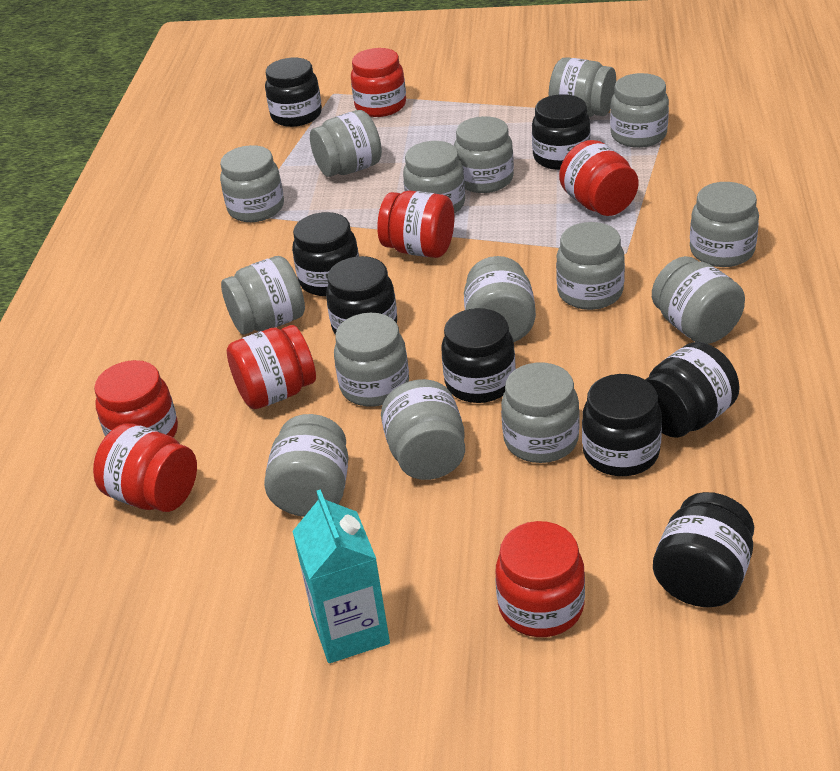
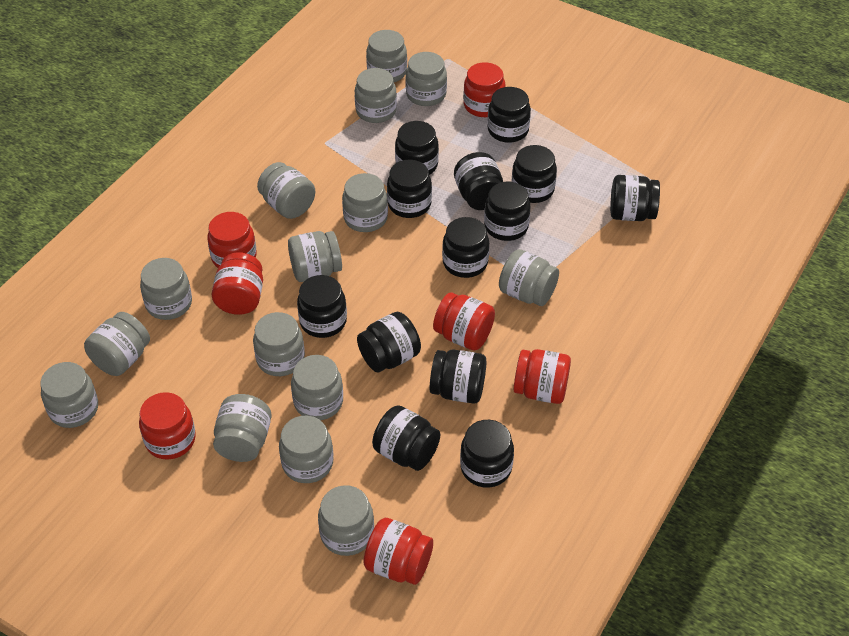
black jar: [265,58,322,127] [292,212,359,296] [326,256,397,334] [441,308,516,403] [532,94,591,170] [582,374,662,476] [645,342,740,438] [653,492,754,607] = 8 -> [297,275,347,338] [357,312,421,372] [372,405,440,471] [387,160,432,218] [395,121,439,175] [430,349,486,404] [442,217,489,278] [454,152,503,210] [460,420,514,488] [484,182,530,241] [487,87,531,143] [511,145,557,203] [610,175,660,221] = 13
turquoise carton: [292,489,390,663] = 1 -> none = 0

